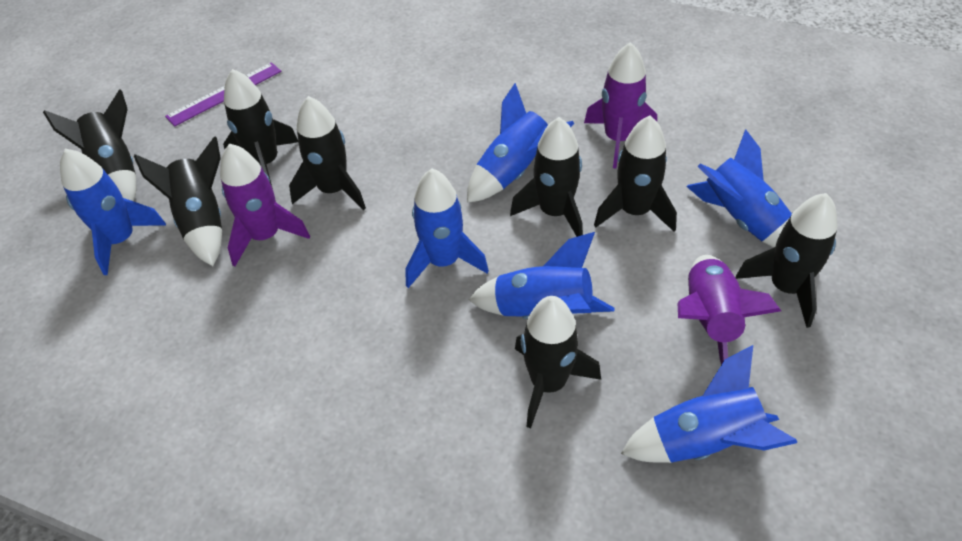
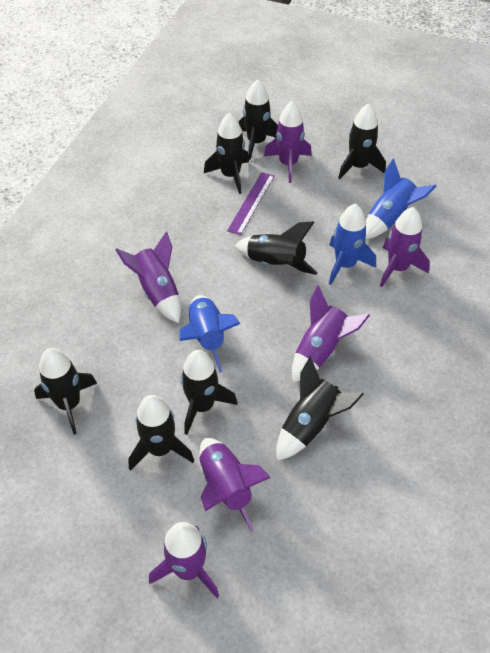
blue rocket: [60,149,166,275] [405,169,489,288] [467,83,574,203] [468,232,614,319] [621,345,797,463] [686,129,792,248] = 6 -> [179,295,240,373] [329,203,376,285] [366,158,436,239] = 3
purple rocket: [220,143,310,266] [584,42,657,169] [677,255,781,365] = 3 -> [116,232,181,323] [149,522,219,598] [200,438,271,532] [264,101,312,183] [292,285,370,383] [380,207,430,287] = 6

